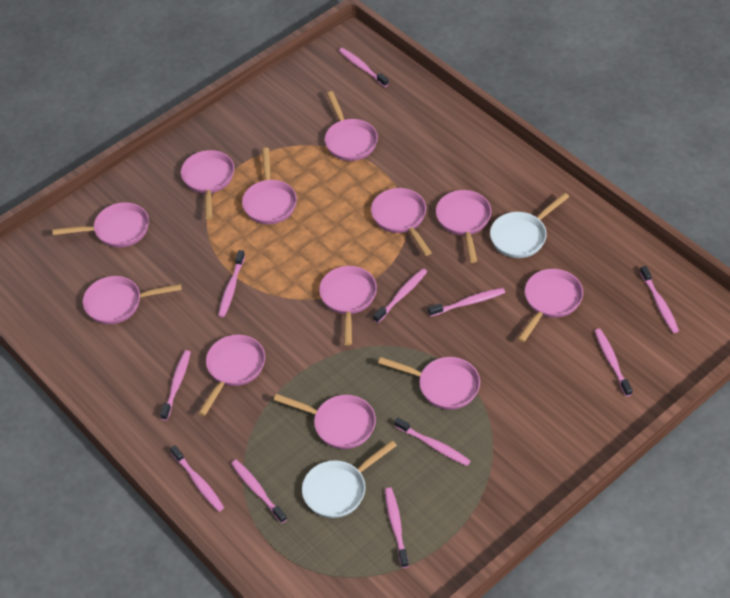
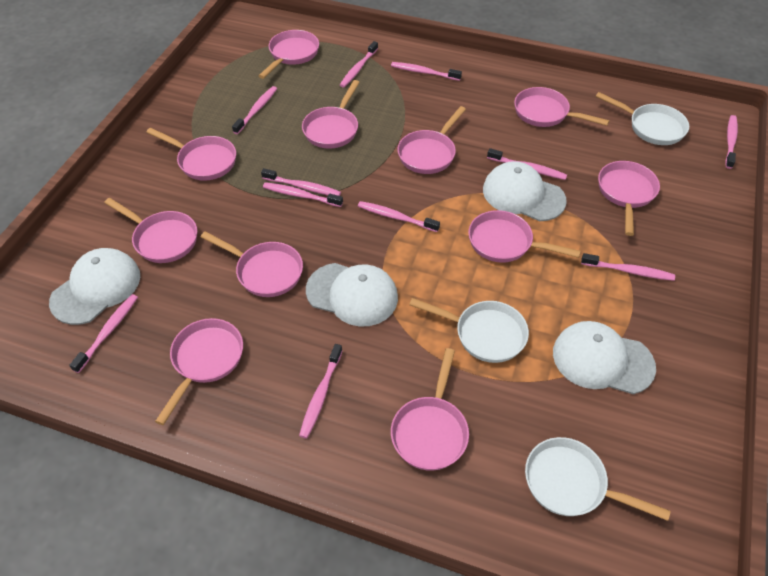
pink pan: [52,202,149,248] [83,276,182,324] [181,150,234,219] [198,335,265,416] [242,148,297,224] [274,394,376,449] [319,266,377,345] [325,91,378,161] [371,188,432,256] [378,357,480,410] [436,190,491,263] [518,269,583,342] = 12 -> [104,198,197,263] [146,128,236,181] [155,318,243,425] [201,231,303,297] [259,30,319,79] [302,80,360,149] [391,348,469,471] [397,106,466,174] [468,210,581,263] [514,87,609,127] [598,161,660,236] = 11
white cap: none = 0 -> [49,248,140,325] [306,263,398,327] [483,161,567,221] [553,321,656,394] = 4
white pan: [302,440,397,518] [490,193,569,258] = 2 -> [409,298,529,363] [525,437,671,521] [596,92,689,145] = 3

